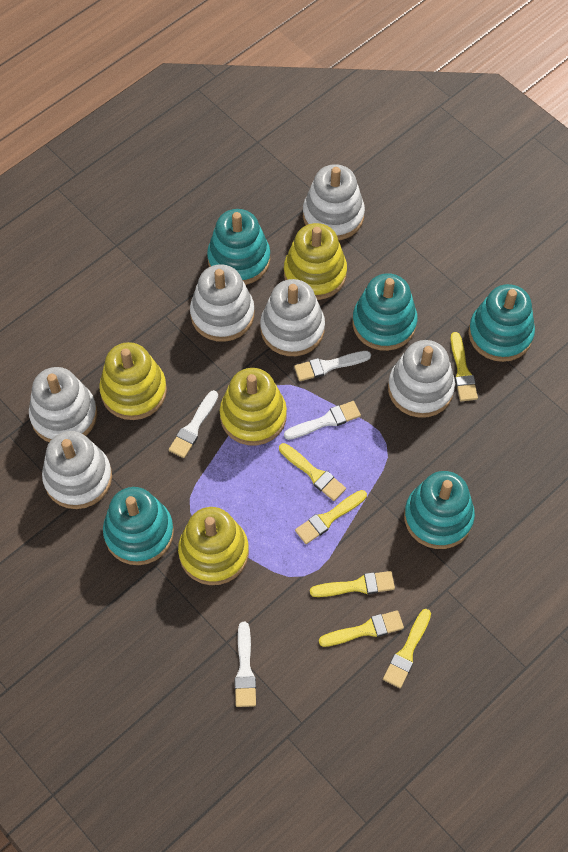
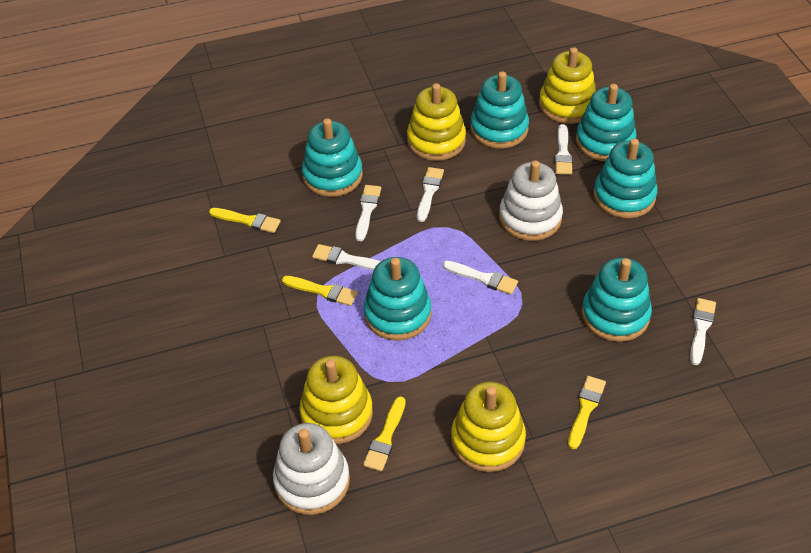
turquoise stacking toy: [103,487,174,565] [207,209,270,285] [352,273,417,351] [404,471,475,549] [468,284,535,362] = 5 -> [302,118,363,197] [364,257,431,341] [470,71,529,148] [576,84,637,161] [582,258,652,342] [594,139,657,218] = 6
white brush: [169,390,218,458] [234,622,256,707] [284,401,361,440] [294,351,371,381] = 4 -> [312,244,381,270] [355,185,381,241] [417,167,444,222] [442,261,518,295] [555,124,573,175] [690,298,716,365] = 6
white stacking toy: [29,367,97,442] [42,431,112,509] [190,264,254,342] [260,279,325,356] [303,164,365,241] [388,340,455,418] = 6 -> [273,423,350,515] [499,160,563,241] = 2
yellow brush: [279,443,346,501] [295,490,367,544] [310,571,395,597] [319,610,404,647] [383,609,431,688] [450,332,478,401] = 6 -> [209,208,281,233] [282,276,358,306] [363,396,406,472] [568,376,606,449] = 4

